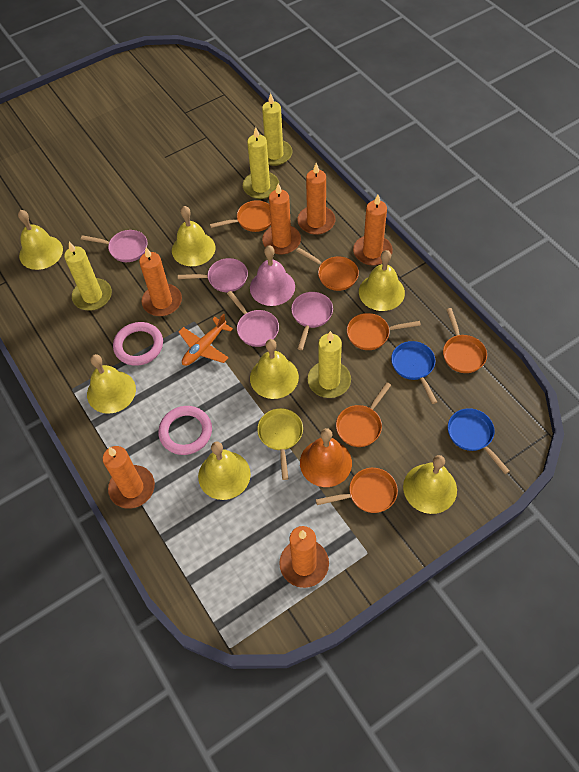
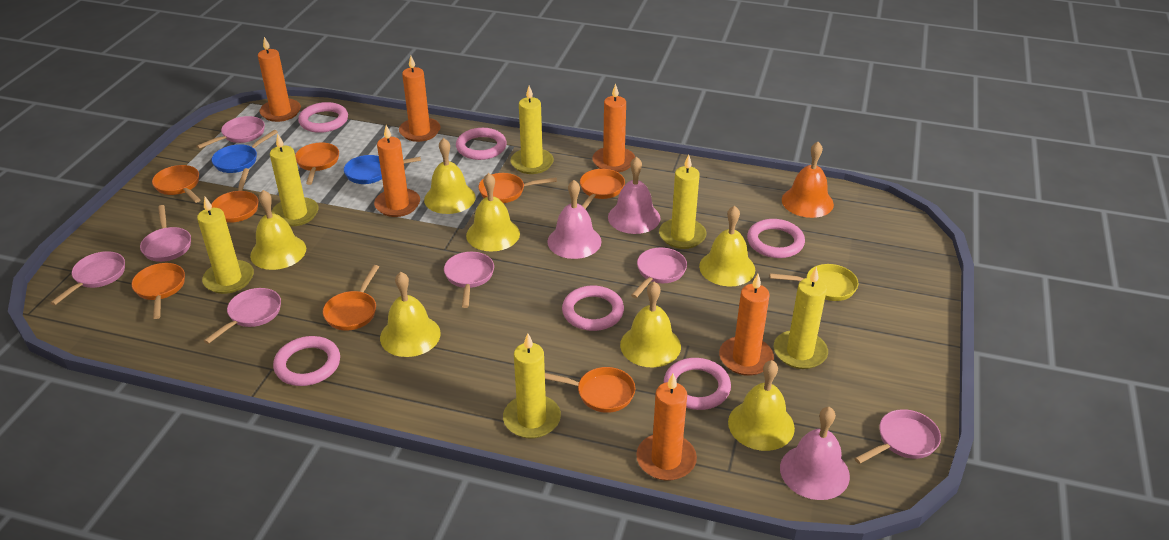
orange pan: [210,200,271,232] [296,248,359,291] [316,468,398,513] [336,382,391,447] [347,313,421,350] [443,308,487,373] = 6 -> [131,263,185,319] [152,165,200,203] [211,168,259,223] [295,143,339,185] [323,265,379,331] [478,173,557,203] [545,367,635,413] [580,169,625,209] = 8
orange plane: [179,313,233,366] = 1 -> none = 0
pink bell: [250,245,295,306] = 1 -> [547,180,601,259] [608,156,661,234] [780,407,850,500] = 3
pink pan: [81,230,147,262] [178,258,248,292] [227,291,279,347] [291,292,333,350] = 4 -> [50,251,125,305] [140,205,191,262] [196,116,265,149] [204,288,281,344] [444,252,494,308] [631,247,687,298] [854,409,941,464] = 7
pink ring: [113,322,163,366] [158,406,212,455] = 2 -> [273,336,340,386] [298,102,348,133] [456,128,507,160] [562,286,624,331] [664,358,731,410] [747,219,805,258] = 6
yellow candle: [64,242,112,311] [243,127,279,199] [262,93,292,166] [308,331,351,398] = 4 -> [197,197,254,294] [270,133,319,227] [503,333,561,439] [510,86,554,174] [659,155,707,249] [774,267,828,369] = 6

